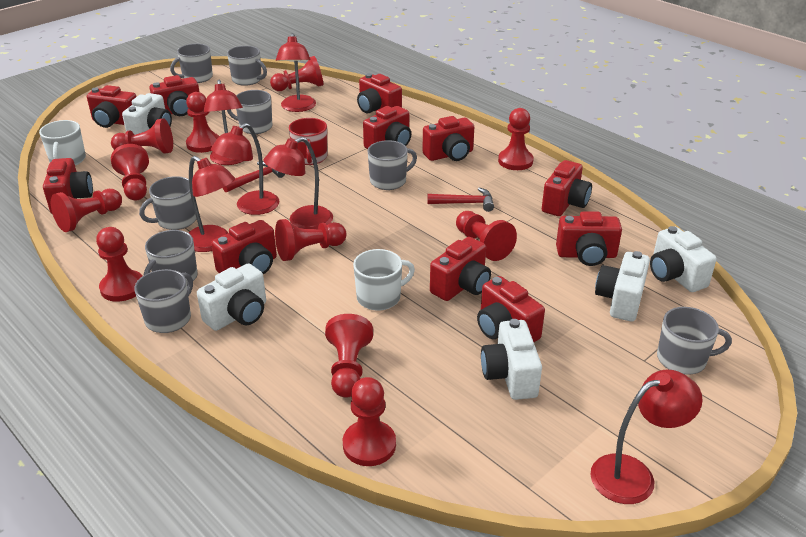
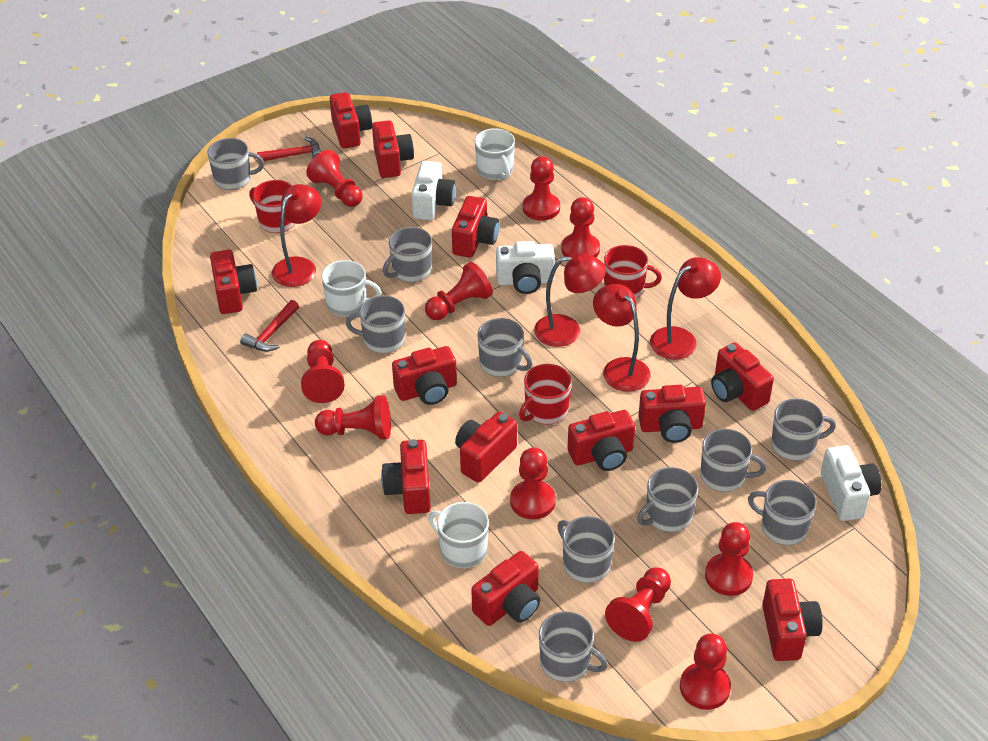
grey mug: [134,269,193,333] [139,176,197,230] [144,230,198,285] [170,44,213,83] [227,46,267,86] [227,90,272,134] [368,140,417,190] [657,307,732,375] = 8 -> [207,138,264,190] [346,295,405,353] [383,227,432,282] [477,318,532,377] [539,611,608,682] [557,516,615,583] [637,467,698,532] [700,429,767,492] [748,480,817,545] [771,398,836,461] = 10
red camera: [43,158,93,214] [87,85,137,128] [150,75,199,116] [211,220,277,274] [357,73,402,113] [363,106,411,149] [422,116,474,161] [430,237,491,301] [477,276,545,342] [542,160,592,216] [556,211,622,266] = 11 -> [210,250,257,314] [330,92,372,148] [372,120,414,178] [381,439,431,514] [392,346,457,405] [452,196,499,258] [455,412,517,483] [471,551,540,626] [567,410,635,471] [638,385,706,443] [711,342,774,411] [762,579,823,661] = 12
red lamp: [189,156,235,252] [204,80,243,165] [211,123,279,215] [263,137,333,229] [276,33,316,112] [590,370,703,504] = 6 -> [272,184,321,287] [534,253,606,347] [593,284,651,392] [650,257,721,360] = 4
red mug: [289,118,327,165] = 1 -> [249,180,295,233] [519,364,572,425] [604,245,662,299] = 3
red pawn: [51,189,122,232] [96,227,143,302] [111,118,173,154] [111,144,149,201] [186,92,219,153] [270,56,323,91] [275,219,347,261] [325,314,373,397] [343,377,396,466] [456,211,517,261] [498,108,534,170] = 11 -> [301,340,345,403] [306,150,363,207] [315,395,391,440] [425,262,493,320] [510,447,556,519] [523,156,560,221] [561,197,600,257] [605,567,671,642] [680,634,731,710] [705,522,753,596] = 10
white camera: [122,93,172,135] [197,263,266,331] [481,319,542,400] [595,251,650,322] [650,226,717,292] = 5 -> [411,161,456,220] [496,241,555,294] [821,445,881,521] = 3
white mug: [39,120,86,165] [353,249,415,311] = 2 -> [321,260,382,317] [428,502,489,568] [475,128,515,180] = 3

